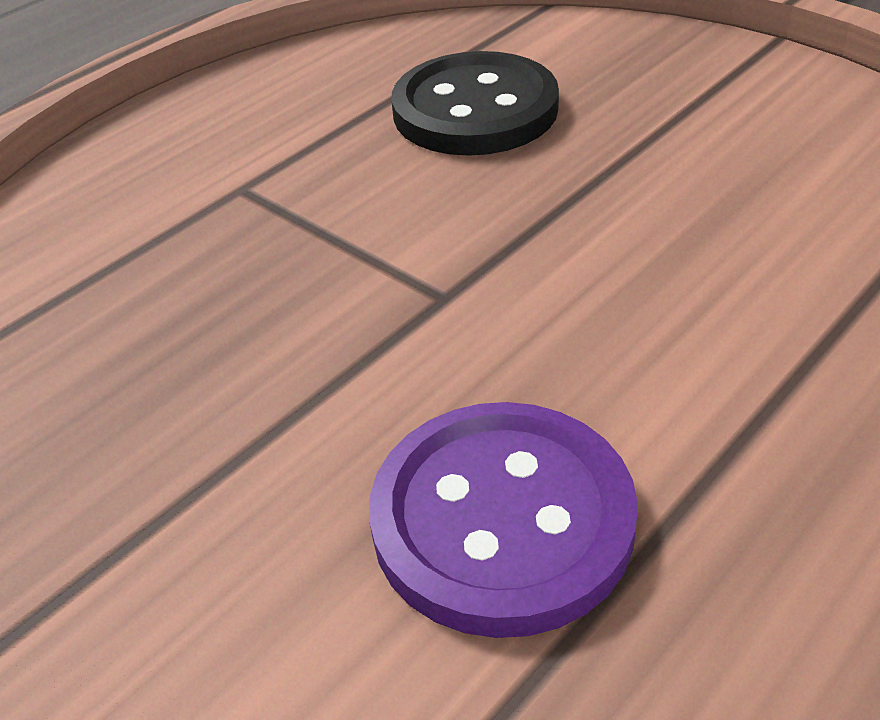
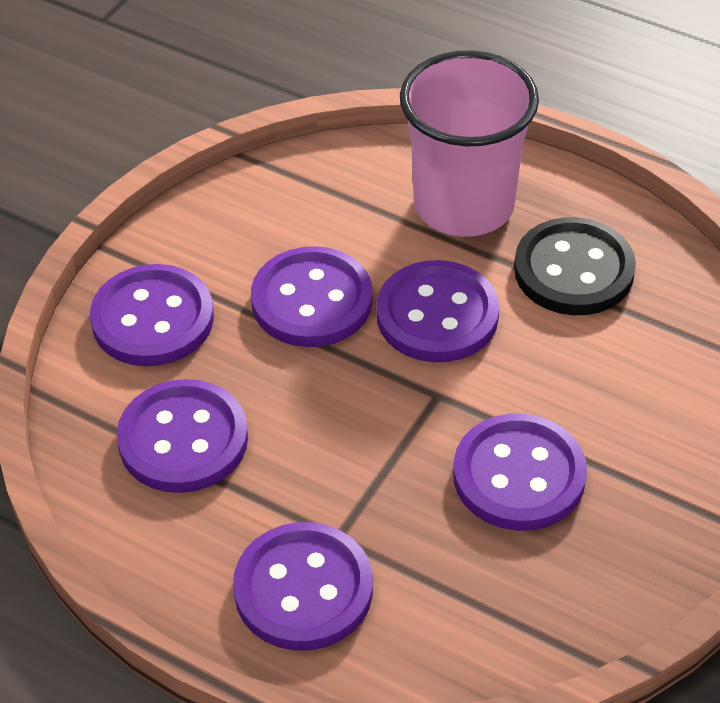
pink cup: none = 0 -> [400,50,539,237] = 1
purple button: [369,402,638,638] = 1 -> [90,264,214,366] [117,379,248,493] [233,522,373,650] [251,246,373,347] [377,260,499,362] [453,413,587,531] = 6

